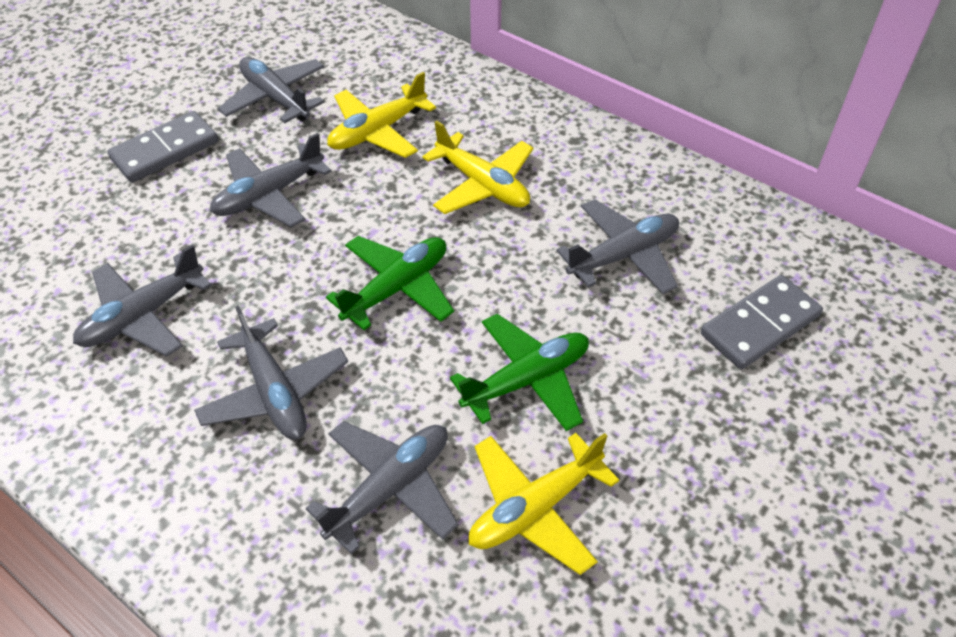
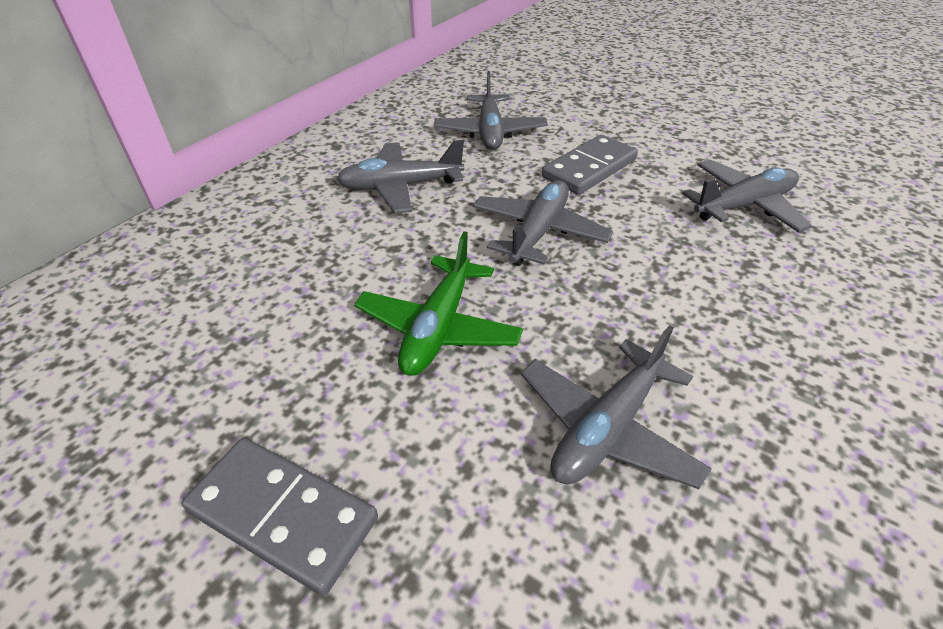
green plane: [326,236,454,330] [450,314,589,431] = 2 -> [354,231,523,376] = 1
grey plane: [73,244,212,357] [194,305,348,440] [210,133,332,227] [218,57,325,123] [306,421,458,555] [556,199,679,294] = 6 -> [337,140,464,213] [434,71,548,150] [473,180,613,266] [521,325,712,489] [682,160,812,233] = 5
yellow plane: [327,72,436,158] [422,121,533,214] [469,433,619,575] = 3 -> none = 0

